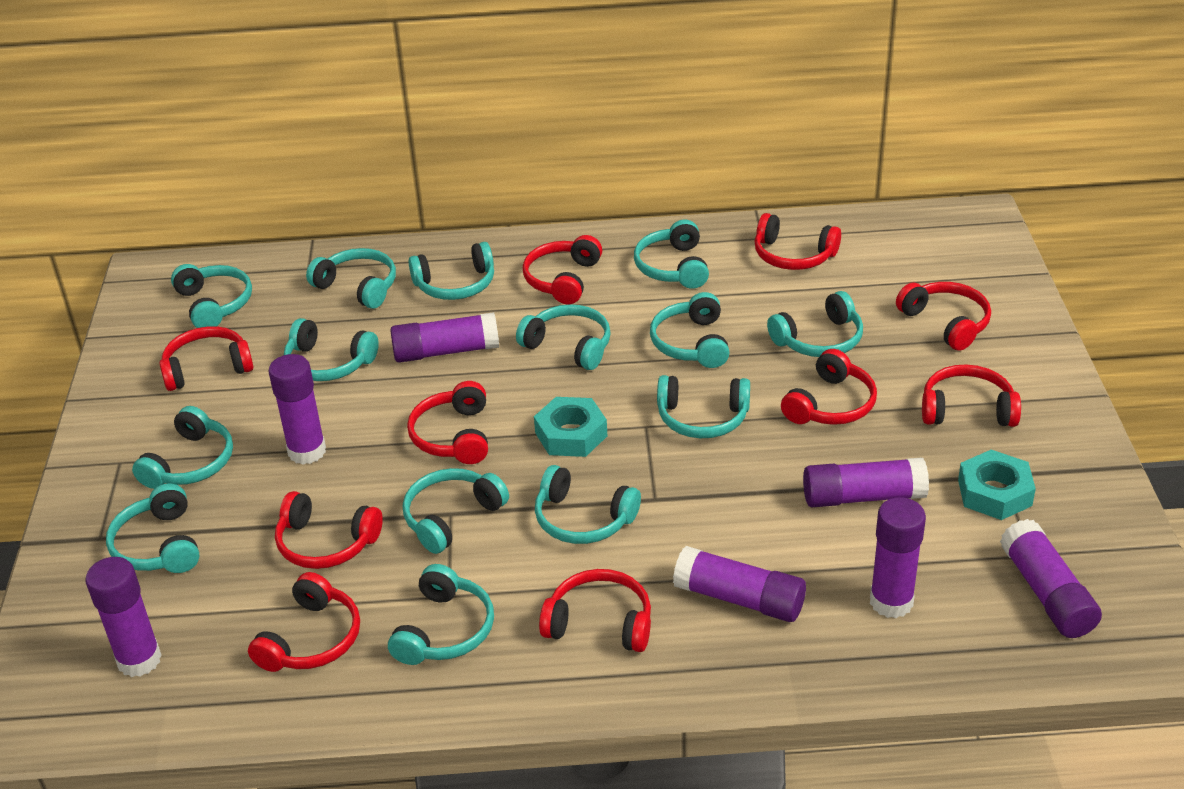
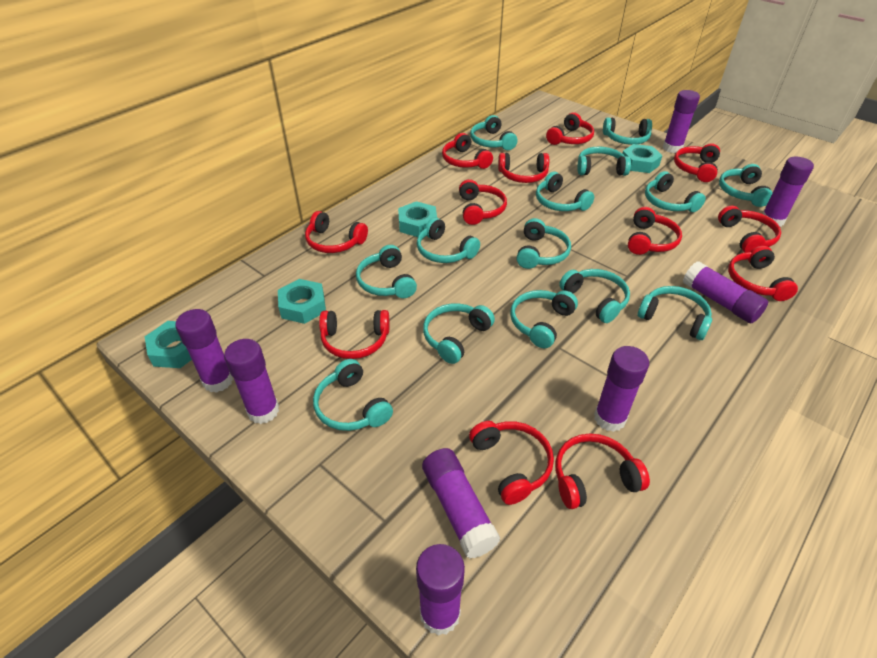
purple glue stick: [86,557,162,677] [268,354,326,464] [390,312,499,363] [673,546,806,622] [803,458,929,507] [870,497,926,618] [1000,519,1102,638] = 7 -> [175,309,233,393] [224,339,279,424] [416,544,465,636] [422,448,500,559] [594,346,649,432] [663,90,700,153] [683,262,768,323] [762,157,814,227] = 8
red headphones: [160,326,253,391] [248,572,360,672] [275,491,383,569] [407,381,488,464] [523,235,602,304] [539,569,651,652] [755,213,841,270] [781,349,877,425] [896,282,991,350] [922,364,1021,427] = 10 -> [305,211,368,253] [319,310,390,359] [442,133,493,169] [459,179,507,225] [469,421,554,505] [498,153,549,183] [546,112,594,145] [555,433,650,509] [628,207,682,255] [674,143,720,182] [718,205,781,253] [728,246,798,301] = 12
turquoise nut: [534,397,607,457] [958,450,1036,520] = 2 -> [145,321,192,368] [278,279,326,324] [398,201,437,237] [622,144,663,173] = 4

